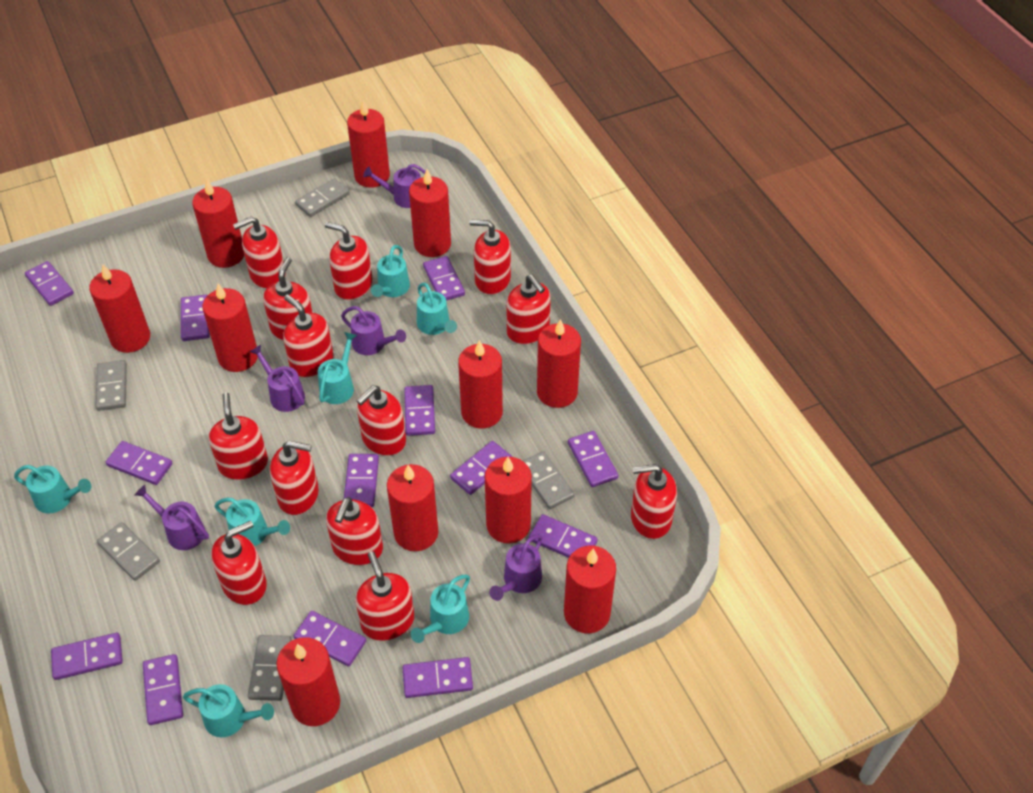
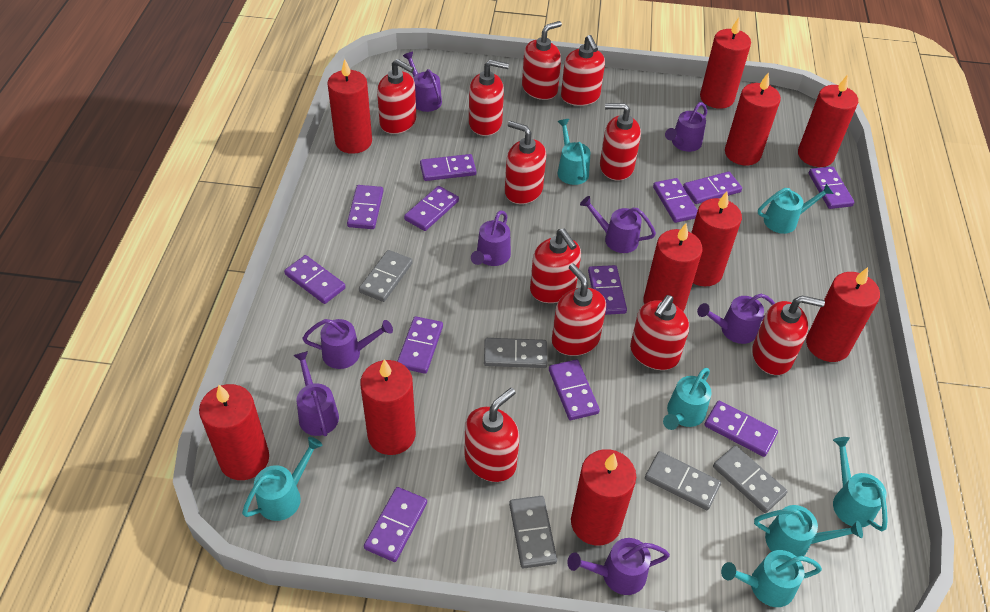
purple domino: [25,261,74,306] [51,633,123,680] [106,441,173,485] [143,654,183,725] [181,295,210,341] [294,611,366,667] [344,454,379,507] [402,657,473,698] [404,385,435,436] [423,256,465,301] [450,441,512,495] [529,514,598,558] [568,431,618,487] = 13 -> [284,255,346,304] [347,185,383,229] [364,487,427,562] [397,316,443,374] [404,186,459,231] [420,154,476,181] [549,360,600,420] [588,265,627,315] [653,178,698,223] [683,172,742,204] [704,401,778,457] [809,167,855,209] = 12
purple watering can: [135,485,209,550] [250,345,305,412] [341,306,406,355] [363,164,426,208] [489,535,543,601] = 5 -> [293,351,339,436] [303,319,393,369] [403,52,442,112] [471,210,511,266] [567,538,670,595] [580,196,656,253] [665,102,707,152] [697,294,775,344] = 8
red candle: [89,264,150,353] [192,179,244,268] [202,284,258,372] [276,637,340,726] [347,100,390,188] [387,464,438,551] [409,169,451,257] [458,340,503,429] [485,457,532,544] [537,319,581,408] [564,546,616,633] = 11 -> [199,384,269,480] [327,59,372,154] [360,359,416,455] [571,449,636,545] [643,224,703,311] [691,192,742,286] [700,18,751,109] [725,72,781,165] [798,75,858,167] [806,267,880,362] = 10
red soap dispenser: [209,392,268,480] [211,521,267,605] [233,217,286,289] [263,257,313,341] [270,441,319,515] [283,294,333,378] [325,222,373,300] [326,497,383,565] [355,551,414,641] [357,385,406,456] [469,219,511,295] [506,275,551,344] [631,464,677,539] = 13 -> [377,59,416,134] [465,388,520,482] [469,60,509,136] [505,121,546,204] [522,21,562,100] [530,229,581,303] [552,263,606,356] [561,35,605,106] [600,103,641,181] [630,295,689,370] [752,296,825,375] = 11

